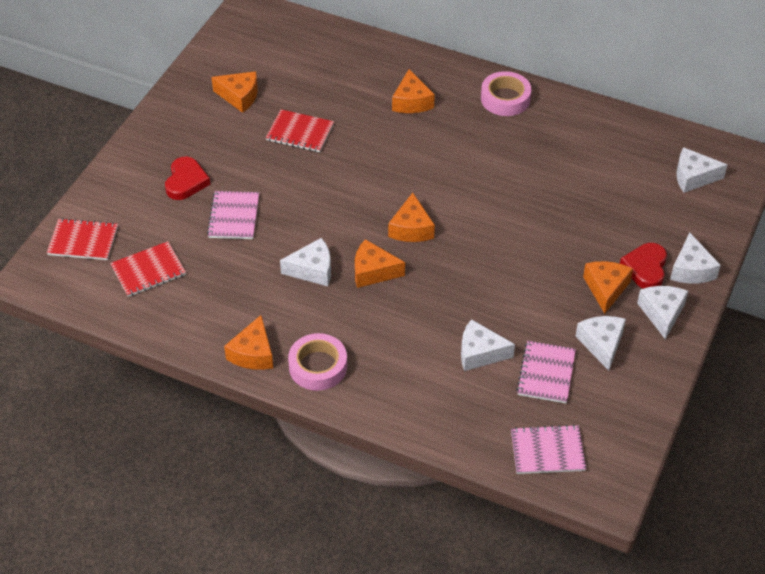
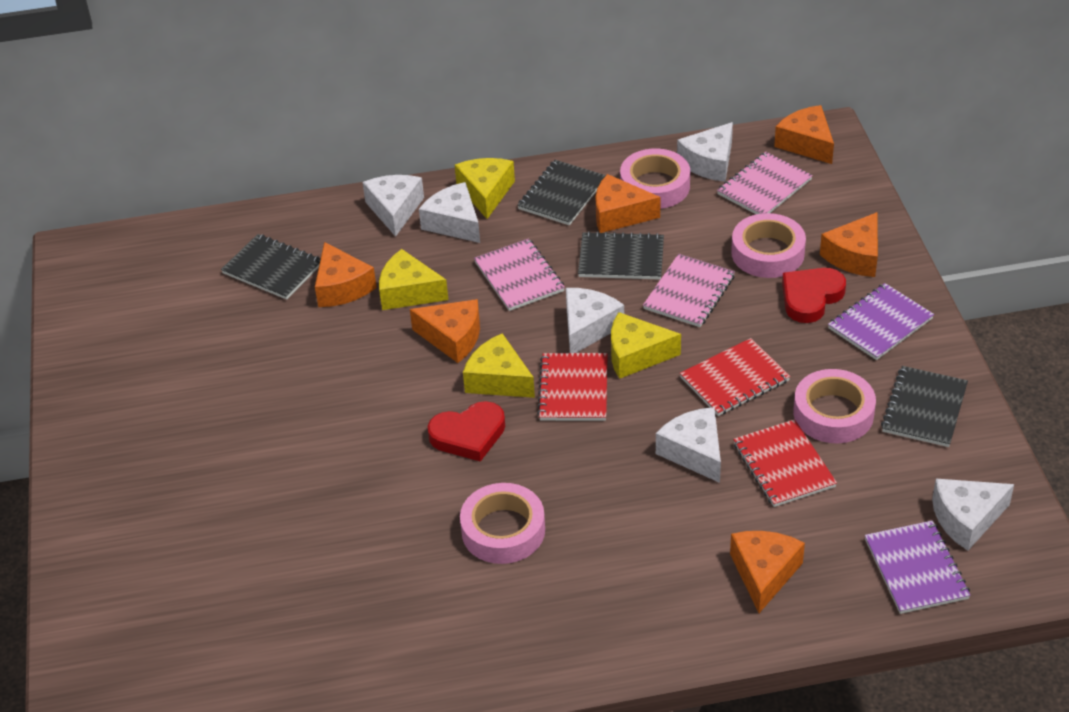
black notebook: none = 0 -> [221,234,321,300] [517,160,606,225] [578,231,664,279] [881,366,968,447] = 4
pink tape: [288,333,347,391] [481,71,531,116] = 2 -> [460,483,545,564] [620,149,690,209] [731,213,806,278] [793,369,876,443] = 4
purple notebook: none = 0 -> [828,283,934,360] [865,520,971,614] = 2
yellow cheese: none = 0 -> [379,249,448,310] [455,158,515,219] [463,333,535,398] [611,312,681,379] = 4

